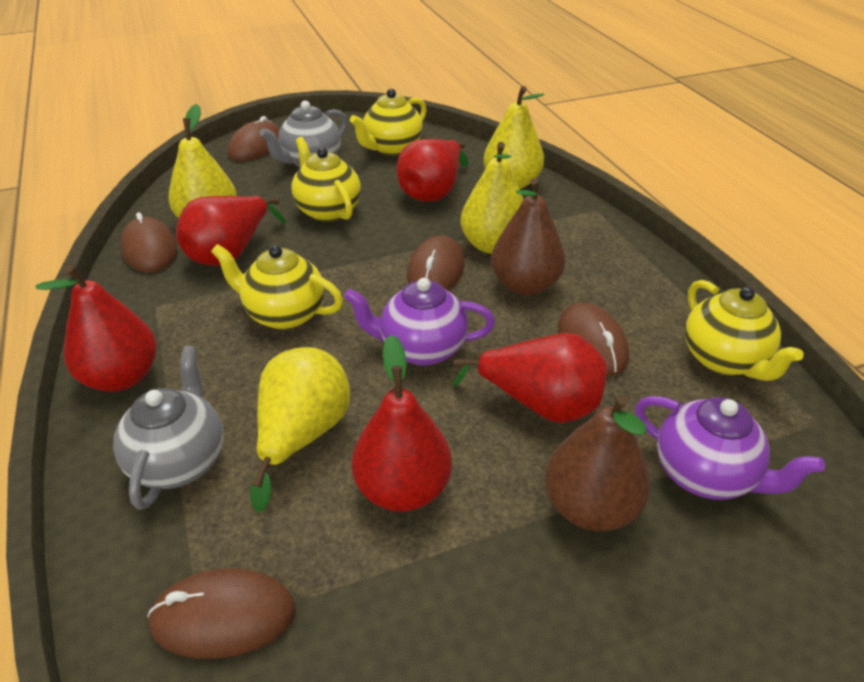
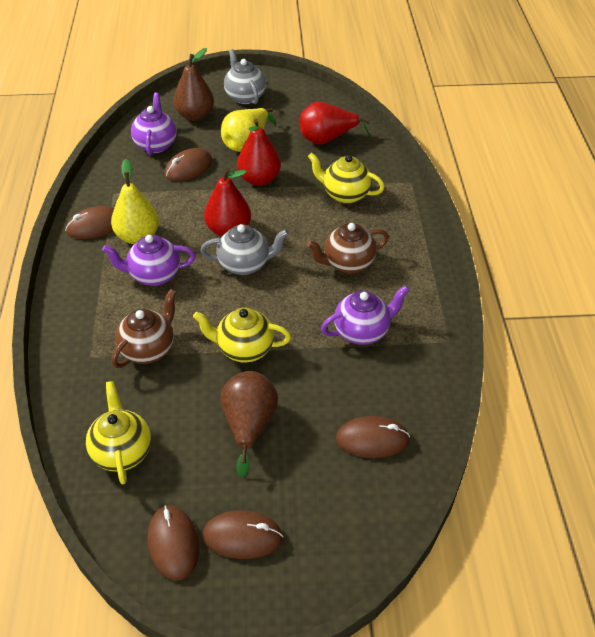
brown teapot: none = 0 -> [112,289,176,368] [307,223,389,274] = 2
purple teapot: [344,278,495,366] [635,396,825,500] = 2 -> [102,235,196,286] [131,93,176,156] [321,286,409,345] = 3
red pear: [36,265,157,392] [176,196,286,266] [351,335,452,512] [396,139,468,202] [453,333,607,423] = 5 -> [204,168,251,237] [237,119,281,186] [300,102,370,145] = 3
yellow pear: [169,104,237,218] [250,347,350,512] [460,142,524,254] [483,86,544,189] = 4 -> [111,159,159,244] [221,108,275,152] = 2
yellow teapot: [211,244,343,330] [291,137,361,222] [350,89,427,156] [685,280,804,381] = 4 -> [86,381,151,484] [193,308,291,362] [308,153,385,204] = 3

